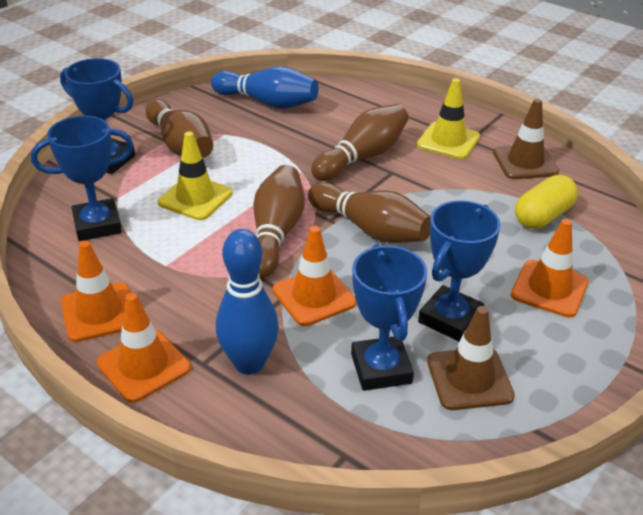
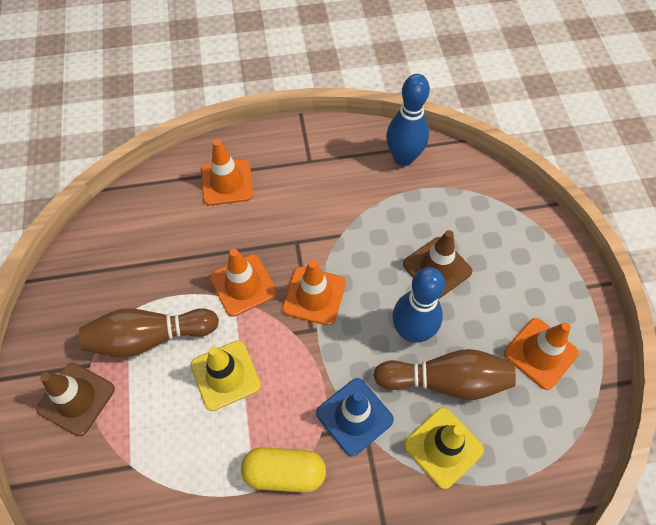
blue traffic cone: none = 0 -> [316,378,394,456] = 1
blue trophy: [31,116,134,241] [60,58,135,174] [351,244,427,391] [418,200,501,341] = 4 -> none = 0
brown bowling pin: [145,99,213,158] [253,165,305,278] [308,182,431,243] [311,104,409,181] = 4 -> [79,308,219,357] [374,349,516,400] = 2

